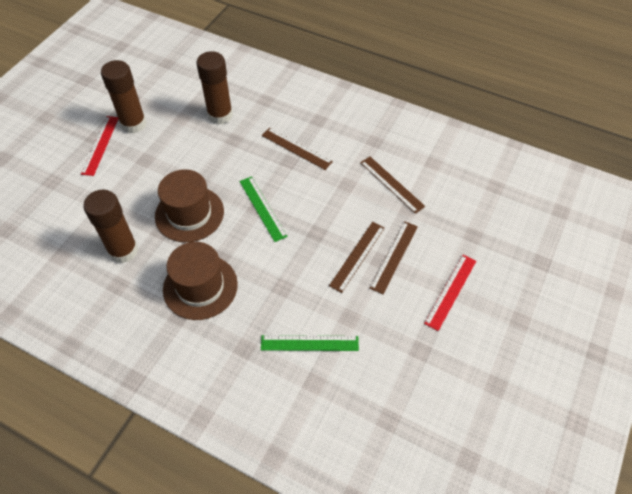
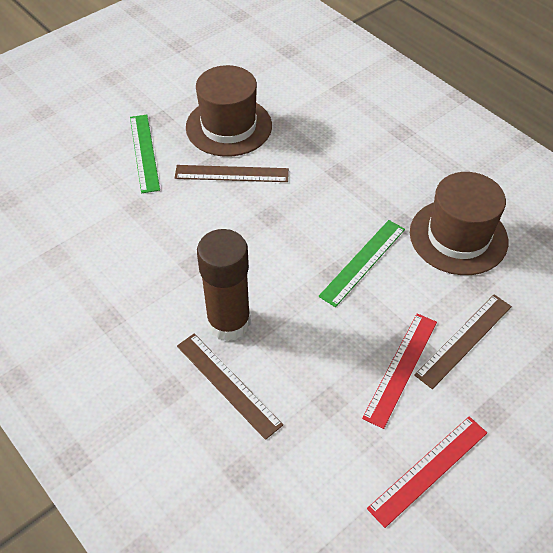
brown glue stick: [83,190,138,263] [101,60,147,133] [196,51,233,125] = 3 -> [197,229,251,341] = 1
brown ruler: [262,128,333,170] [329,222,385,293] [360,157,426,214] [369,221,418,294] = 4 -> [175,165,289,182] [177,334,283,440] [414,294,512,389] = 3

